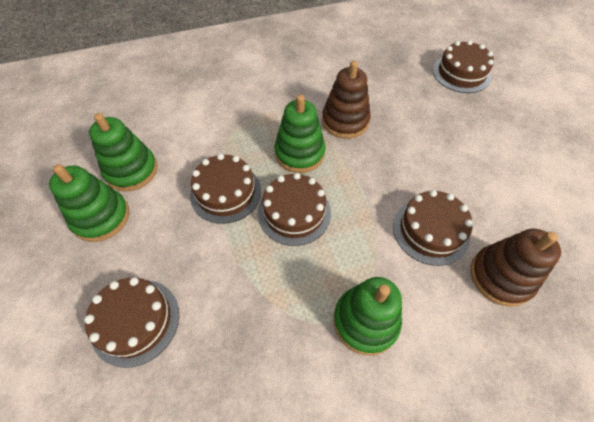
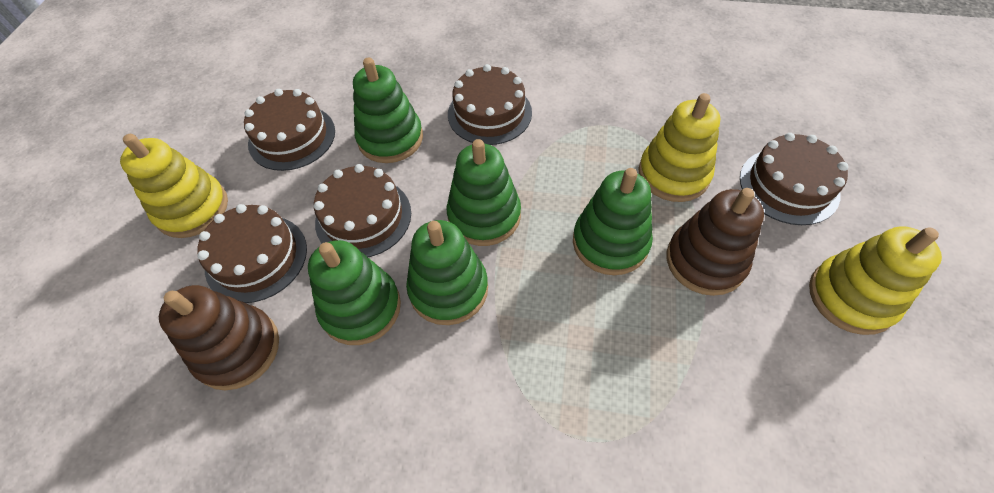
green stacking toy: [49,164,129,242] [89,113,158,192] [274,95,326,173] [333,277,402,355] = 4 -> [308,240,401,345] [353,57,423,163] [406,220,488,325] [446,139,521,246] [573,168,653,275] = 5
yellow stacking toy: none = 0 -> [120,134,228,238] [639,93,720,202] [809,226,942,335] = 3

